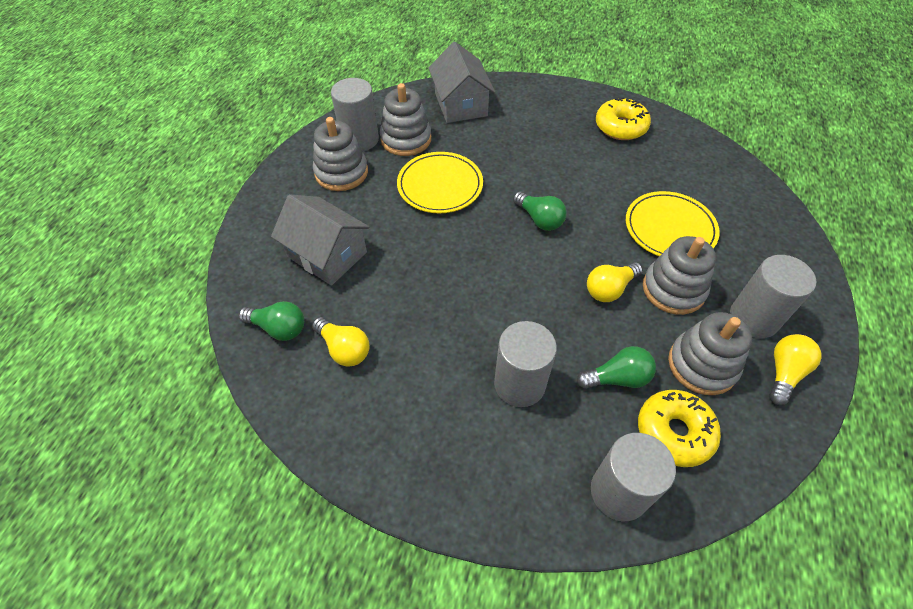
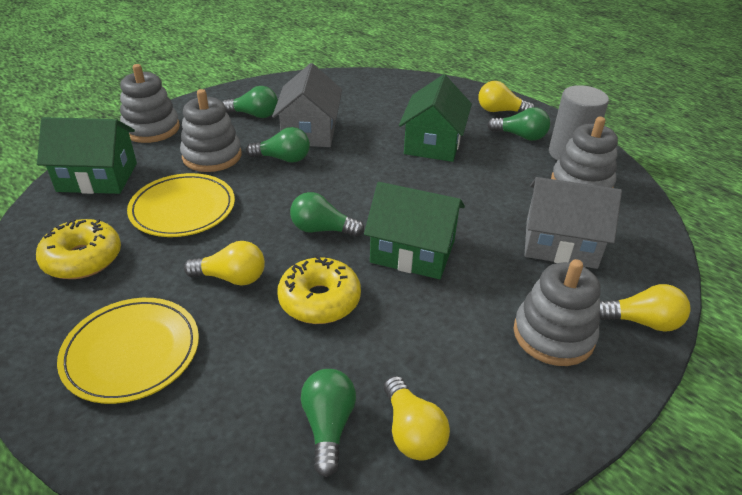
green house: none = 0 -> [37,117,137,194] [364,182,465,279] [399,74,472,162] = 3
green light bulb: [238,301,304,341] [513,191,567,231] [577,346,656,389] = 3 -> [223,86,278,118] [246,127,310,163] [290,192,364,237] [301,369,356,477] [487,107,550,141] = 5
grey cylinder: [331,78,379,151] [494,321,557,407] [591,433,676,521] [730,255,817,338] = 4 -> [549,85,609,160] = 1
yellow light bulb: [312,317,370,367] [587,262,643,302] [769,334,822,405] = 3 -> [184,241,265,285] [384,376,450,461] [478,81,534,112] [599,284,690,332] = 4

